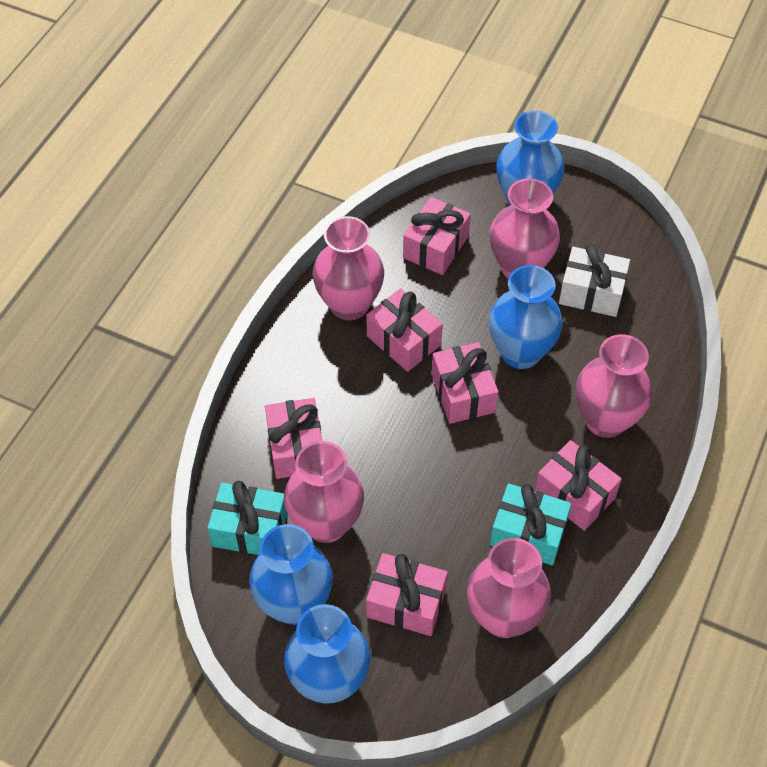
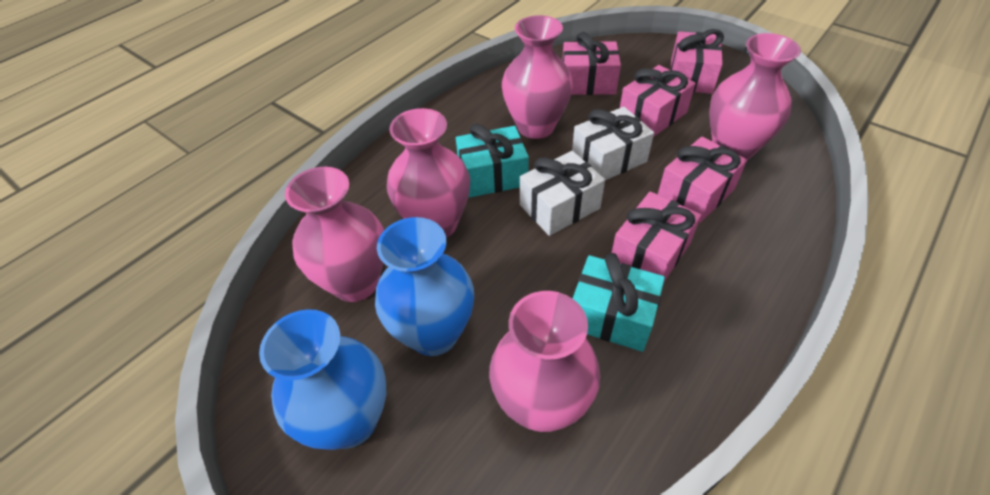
blue vase: [249,524,333,625] [284,604,370,704] [489,265,563,369] [496,110,564,206] = 4 -> [259,309,386,450] [375,217,474,356] = 2
pink gift: [265,398,322,479] [366,288,443,372] [366,553,448,636] [403,197,471,275] [432,342,499,424] [535,440,622,531] = 6 -> [562,32,621,95] [612,191,701,282] [620,65,696,137] [657,137,747,223] [671,29,724,94] = 5
white gift: [559,244,630,317] = 1 -> [520,151,605,236] [572,107,654,180] = 2

